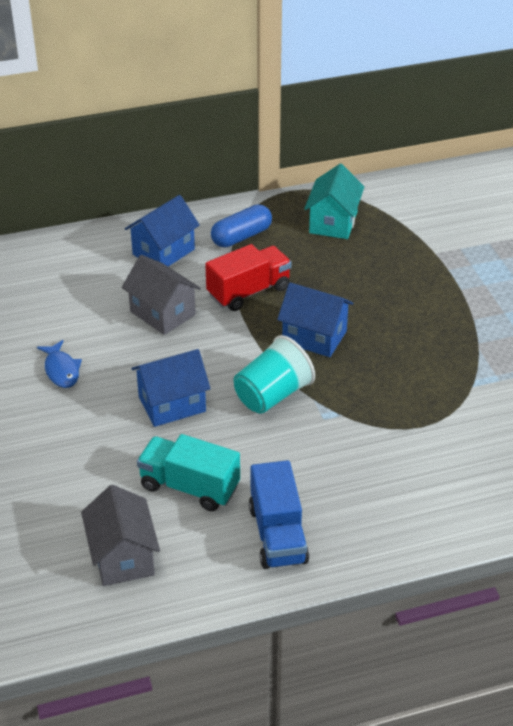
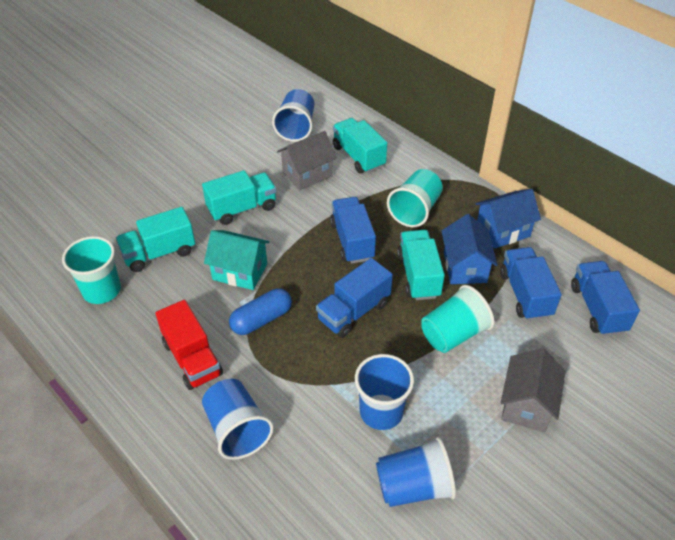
blue cup: none = 0 -> [202,379,274,460] [272,89,315,142] [355,354,414,430] [376,437,456,507] = 4
blue fish: [37,340,82,388] = 1 -> none = 0
blue house: [125,195,200,267] [131,349,211,427] [277,282,353,357] = 3 -> [442,214,497,284] [475,189,541,249] = 2
blue truck: [249,460,309,569] = 1 -> [316,258,393,338] [330,197,376,264] [500,247,562,321] [571,261,640,336] = 4
turquoise cup: [234,335,315,414] = 1 -> [62,236,121,304] [387,169,443,227] [421,285,495,353] = 3
turquoise truck: [137,434,240,511] = 1 -> [116,207,195,272] [202,170,277,225] [333,118,387,173] [397,230,445,300] = 4

